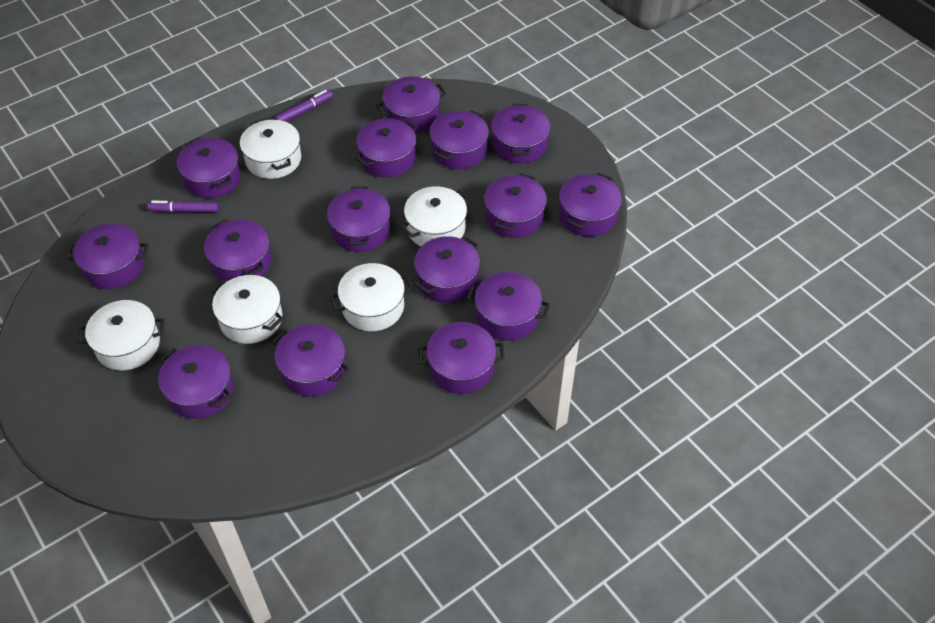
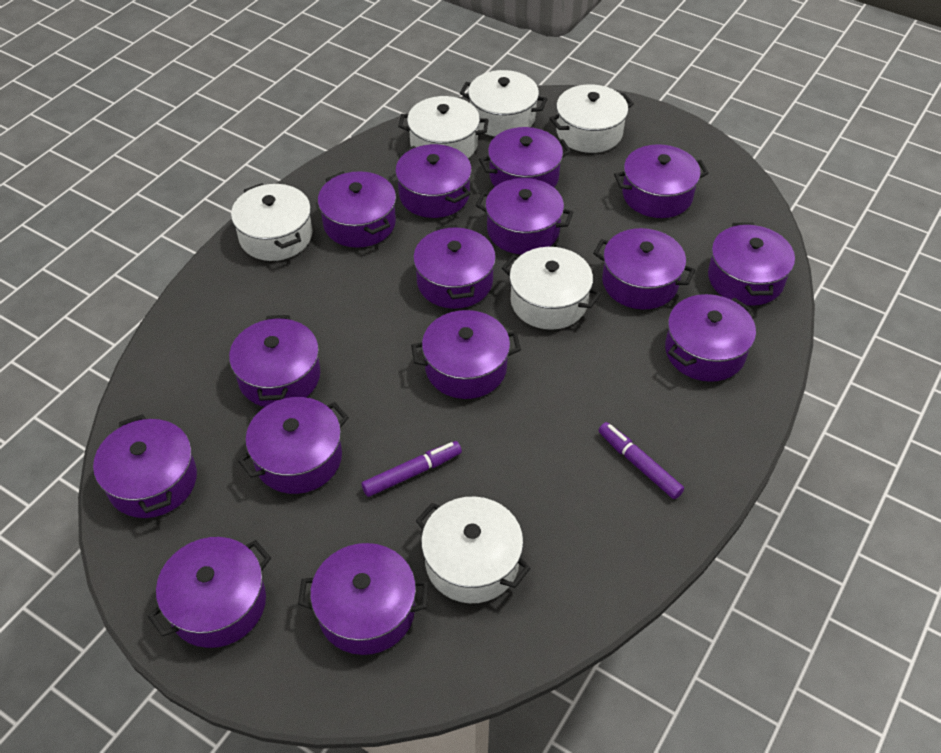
white pot: [78,300,165,370] [211,275,283,344] [240,118,301,179] [330,263,413,331] [401,186,470,246] = 5 -> [231,183,312,261] [398,96,488,158] [416,497,531,603] [460,70,547,137] [502,247,601,330] [549,84,634,153] = 6

